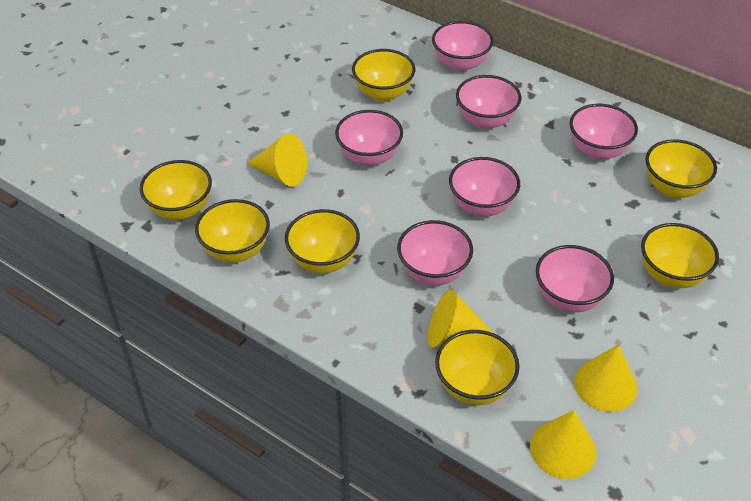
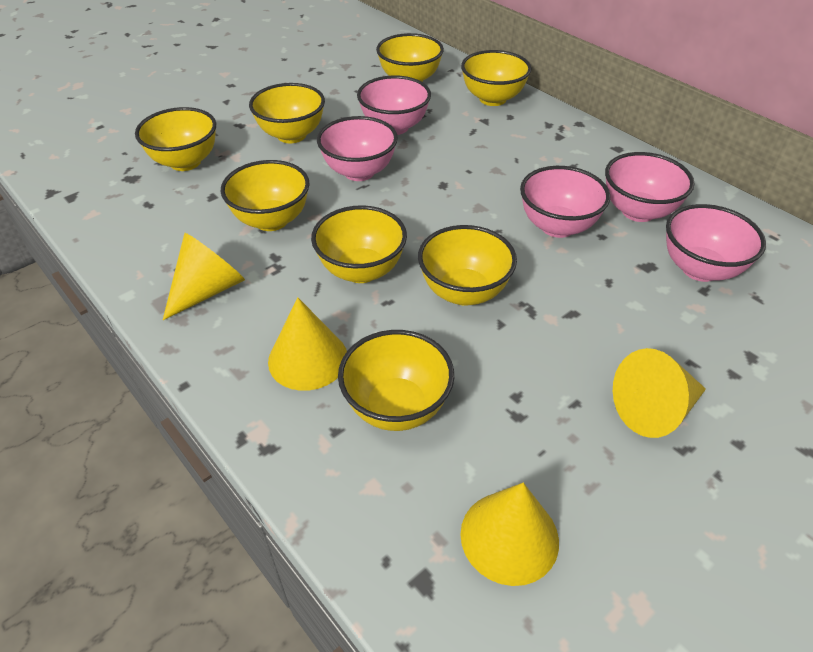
pink bowl: [335,110,403,166] [397,220,473,286] [432,21,494,72] [449,157,520,217] [456,75,522,129] [536,245,614,312] [570,104,638,160] = 7 -> [317,116,398,181] [357,75,431,135] [520,166,610,238] [605,152,695,222] [666,204,766,282] = 5
yellow bowl: [140,160,212,220] [195,199,270,263] [285,209,360,274] [352,49,415,102] [435,330,520,405] [641,223,719,288] [645,139,717,198] = 7 -> [135,107,216,171] [221,160,310,231] [249,83,325,143] [311,205,407,283] [338,330,454,431] [376,33,444,82] [418,225,517,306] [461,50,531,106] = 8

